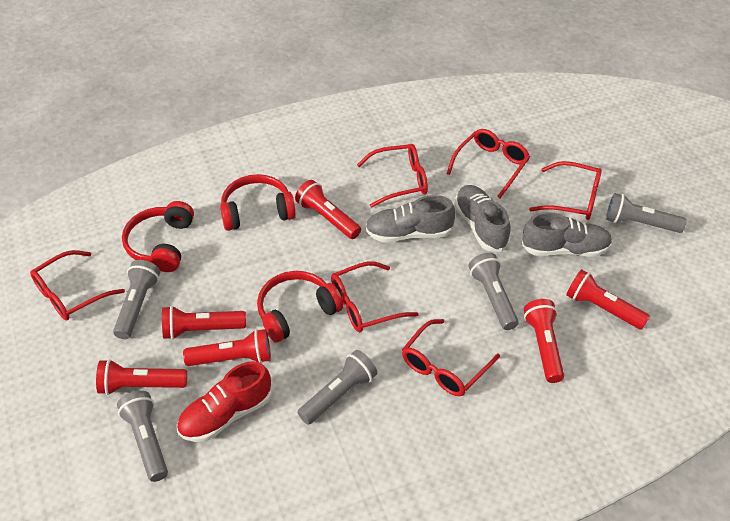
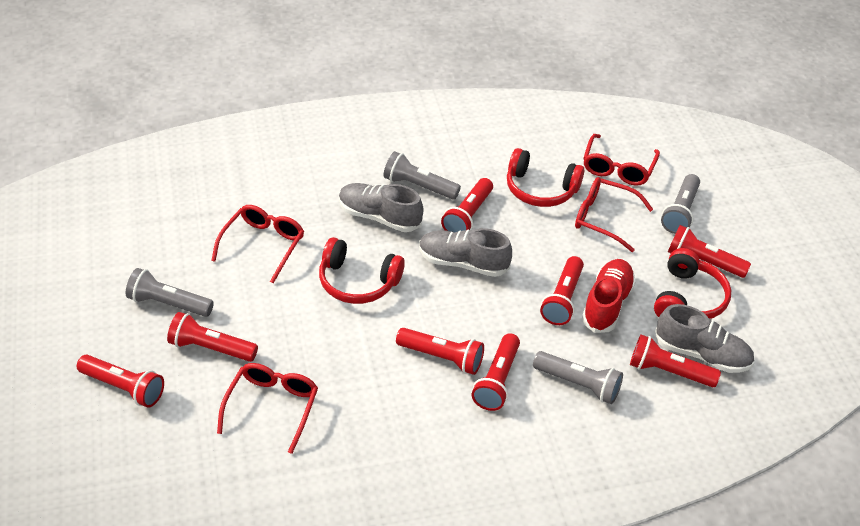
grey flashlight: [113,260,160,339] [117,391,168,482] [298,350,377,425] [469,253,519,330] [606,193,687,233] = 5 -> [126,268,214,317] [383,151,461,200] [533,351,623,404] [661,174,700,234] = 4
red flashlight: [96,359,187,395] [162,306,246,340] [183,329,271,366] [295,180,361,239] [524,299,564,383] [566,269,650,330] = 6 -> [77,355,164,408] [167,312,258,362] [396,328,484,375] [441,178,493,232] [472,333,520,411] [540,256,584,325] [630,334,721,387] [668,225,751,278] = 8
red glasses: [30,250,125,320] [331,261,418,332] [357,144,428,208] [402,319,500,396] [447,129,530,198] [529,161,602,220] = 6 -> [211,205,304,283] [217,363,318,454] [575,177,653,252] [583,134,660,186] = 4

